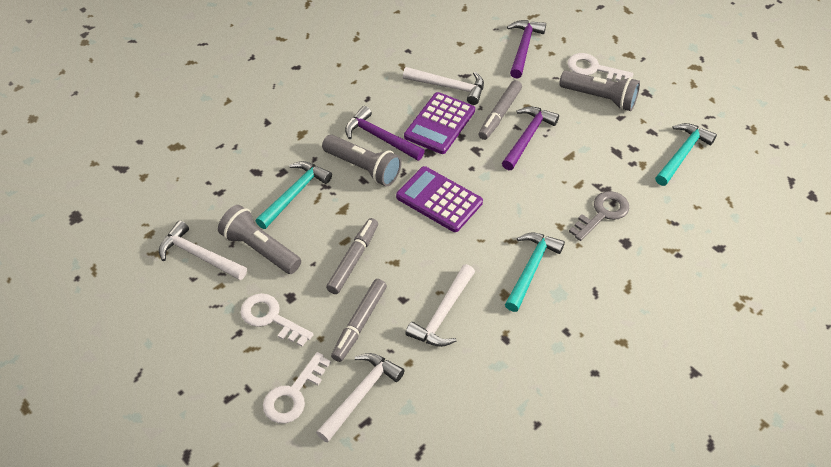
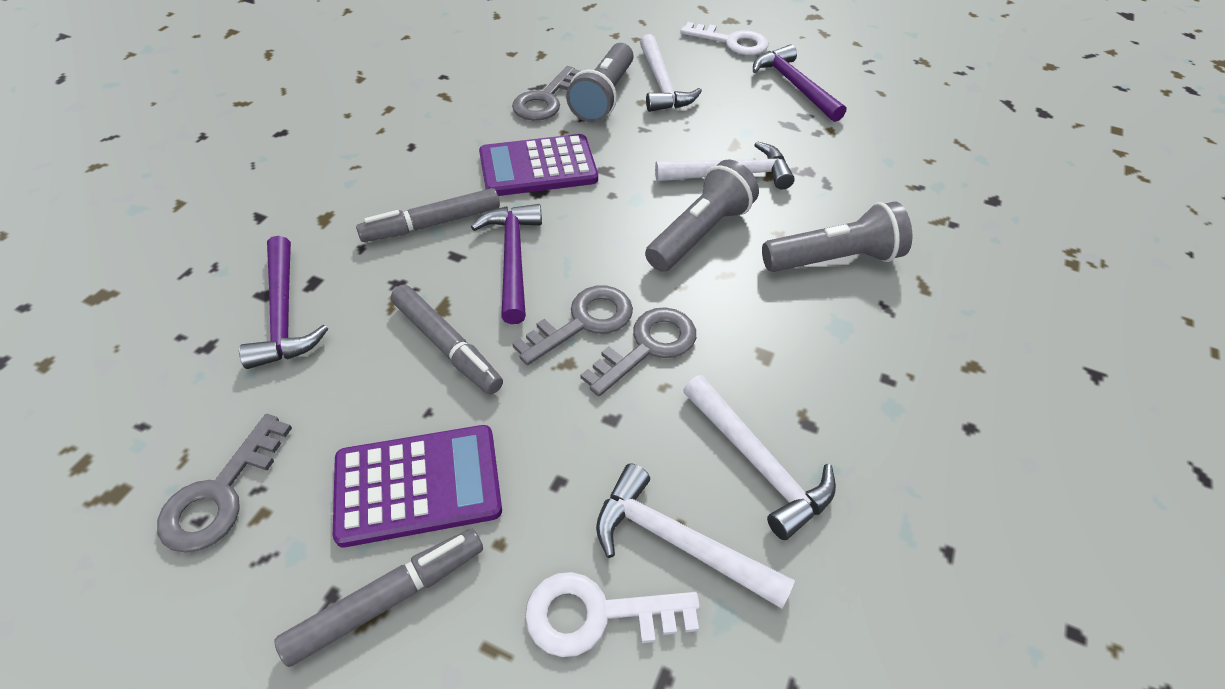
grey key: [569,191,629,241] = 1 -> [157,414,292,552] [512,66,580,120] [512,286,633,365] [581,307,696,396] = 4
turquoise hammer: [256,161,332,229] [505,233,565,312] [655,123,717,186] = 3 -> none = 0
white key: [240,293,314,347] [263,352,331,423] [568,53,633,81] = 3 -> [525,572,700,657] [680,22,768,55] = 2

